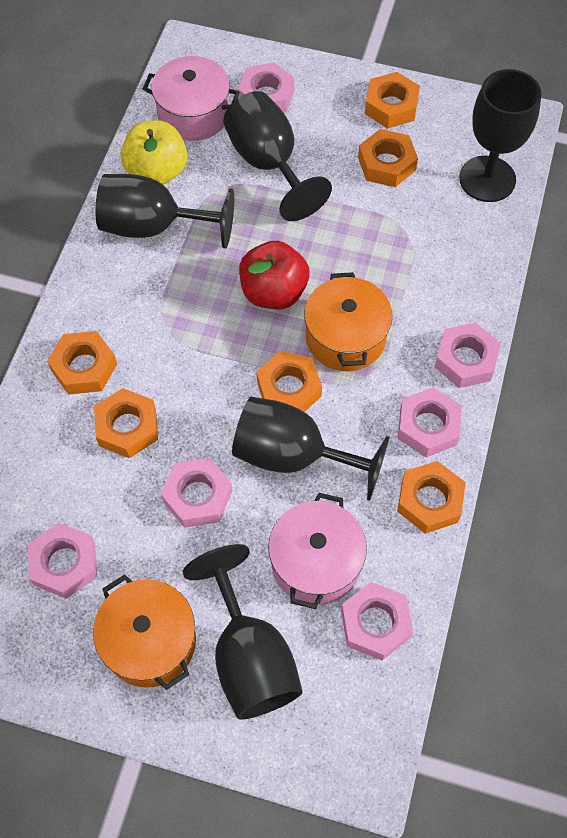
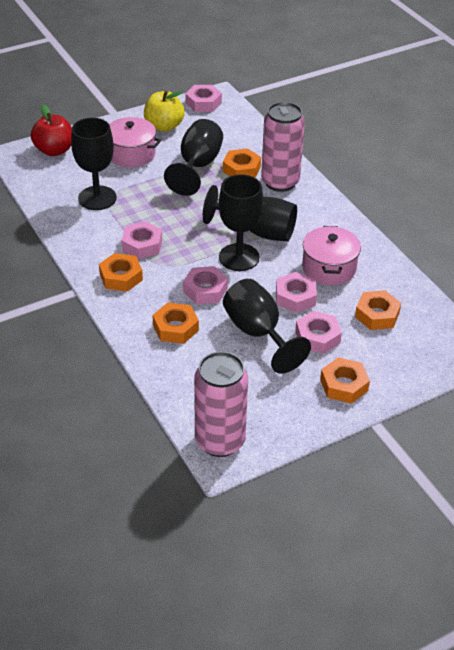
orange nut: [47,331,117,395] [94,388,158,458] [257,351,322,412] [358,129,418,187] [365,72,420,128] [397,461,466,534] = 6 -> [99,253,143,292] [152,303,199,344] [223,148,261,178] [320,357,370,404] [355,290,401,330] = 5
orange pot: [93,575,196,690] [304,272,392,371] = 2 -> none = 0
pink can: none = 0 -> [194,351,248,457] [261,102,305,192] = 2
pink nut: [28,523,97,599] [161,458,232,528] [238,62,294,113] [341,582,413,661] [398,387,462,457] [434,323,501,388] = 6 -> [122,221,162,259] [183,266,228,304] [185,85,222,112] [276,272,317,313] [295,311,342,354] = 5

